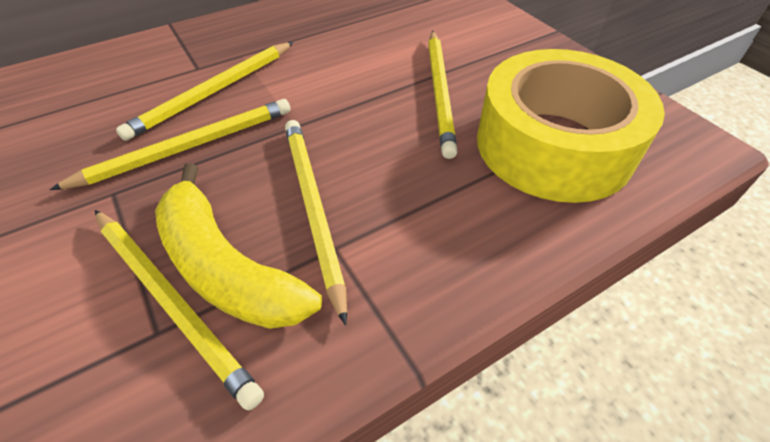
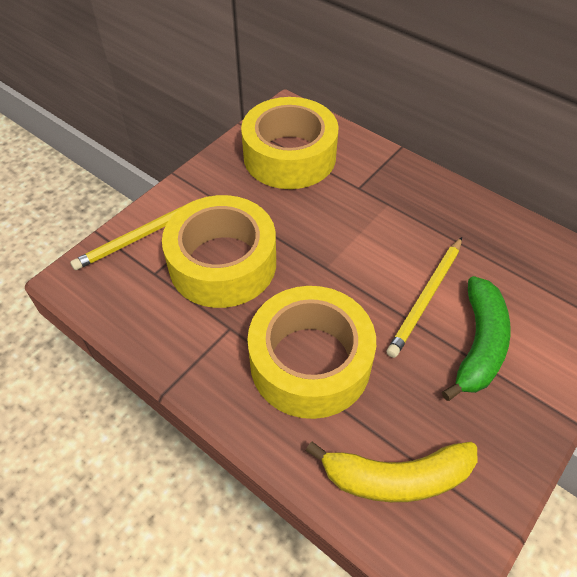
green banana: none = 0 -> [442,276,510,401] = 1
yellow pencil: [50,99,291,190] [95,210,264,411] [116,42,293,141] [285,120,347,326] [428,31,457,159] = 5 -> [70,201,193,270] [386,237,462,358] = 2
yellow tape: [477,49,665,203] = 1 -> [162,195,276,308] [241,97,339,189] [247,286,376,419] = 3

